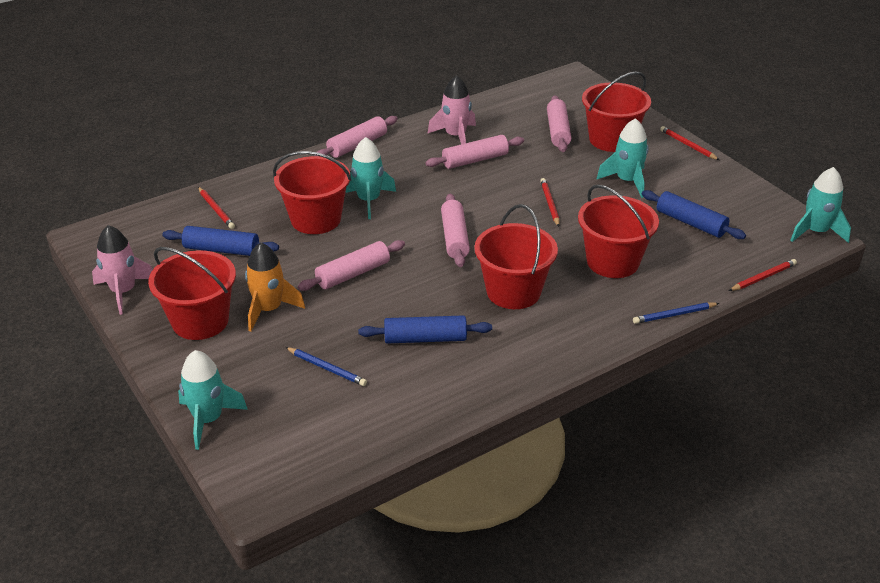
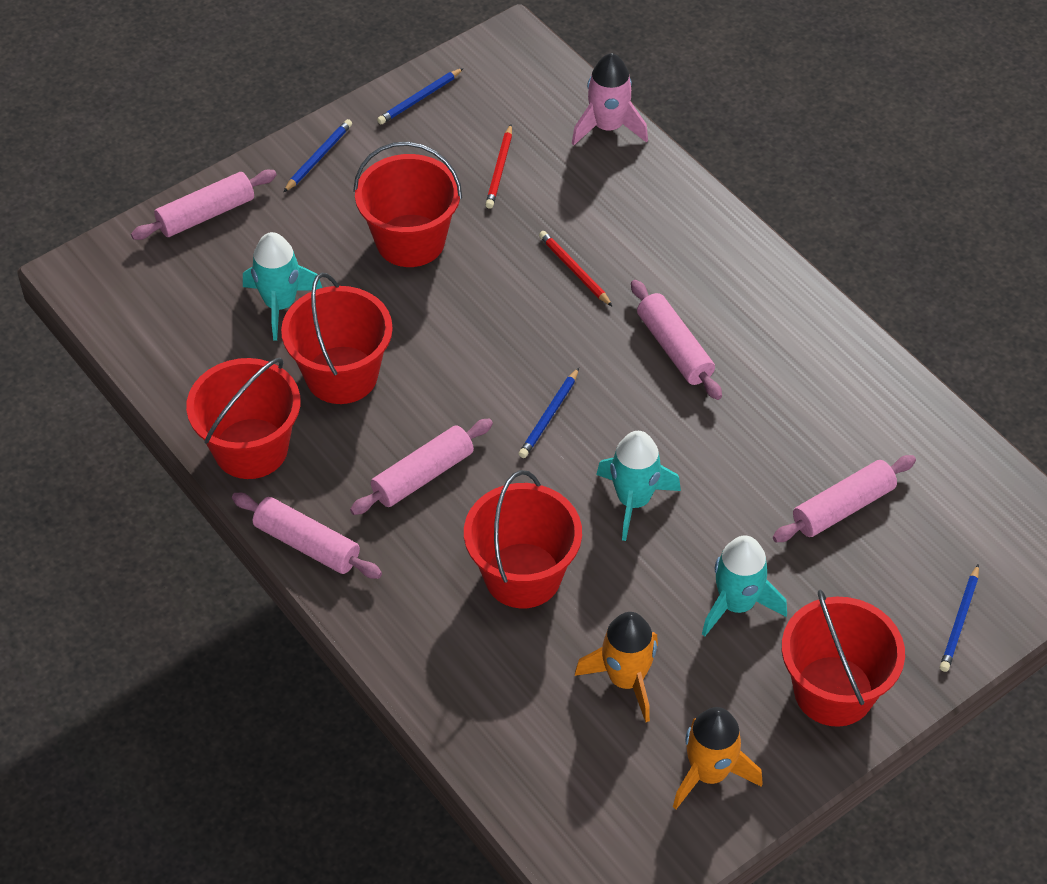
blue pencil: [285,347,367,386] [633,302,719,324] = 2 -> [283,119,352,193] [377,68,464,125] [519,368,579,458] [940,564,979,672] = 4
blue rolling pin: [162,226,279,256] [358,315,492,344] [642,190,746,239] = 3 -> none = 0
orange rocket: [245,242,305,332] = 1 -> [575,612,658,722] [673,707,763,809] = 2
pink rocket: [92,225,153,315] [427,75,476,144] = 2 -> [572,53,648,146] = 1
red pencil: [198,187,235,229] [540,178,559,227] [660,126,720,160] [729,259,797,291] = 4 -> [485,124,512,208] [539,231,613,307] = 2
turquoise rocket: [178,350,248,450] [345,137,396,219] [596,118,649,198] [790,167,851,243] = 4 -> [243,232,322,341] [596,431,681,541] [702,535,787,636] = 3

